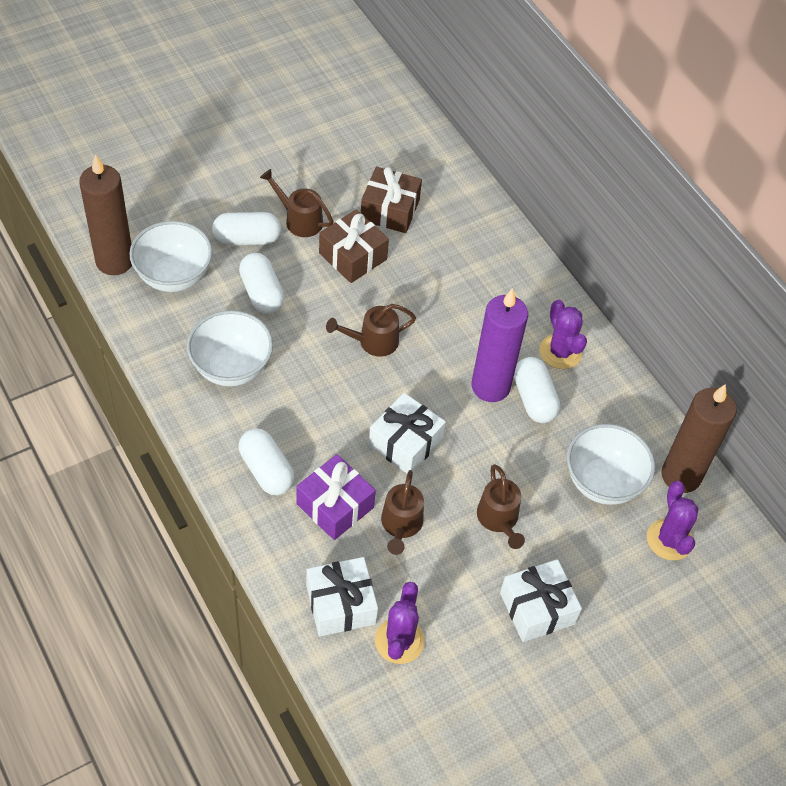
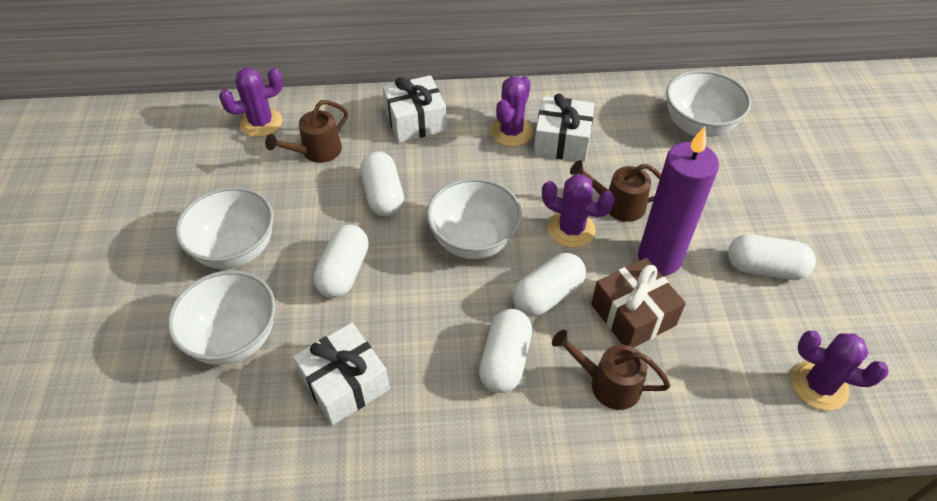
brown candle: [79,154,132,275] [661,384,737,493] = 2 -> none = 0
brown gift: [319,209,389,283] [361,167,422,233] = 2 -> [591,258,686,348] = 1
brown watering can: [260,169,333,237] [326,304,416,357] [381,470,424,555] [477,464,525,549] = 4 -> [265,100,348,163] [552,330,671,410] [570,160,661,222] = 3
purple cactus: [375,582,425,664] [540,300,587,369] [647,481,699,560] = 3 -> [219,68,283,137] [490,76,533,147] [542,174,615,248] [792,331,888,411] = 4
purple gift: [296,454,376,540] = 1 -> none = 0
white bowl: [129,221,212,292] [187,310,273,386] [567,424,655,505] = 3 -> [168,270,276,365] [175,187,274,269] [427,178,522,259] [666,70,751,137] = 4
white capsule: [212,212,281,245] [239,253,284,314] [239,429,295,495] [514,357,560,423] = 4 -> [313,225,369,298] [360,151,404,216] [479,309,532,393] [513,253,586,317] [728,234,816,280] = 5

